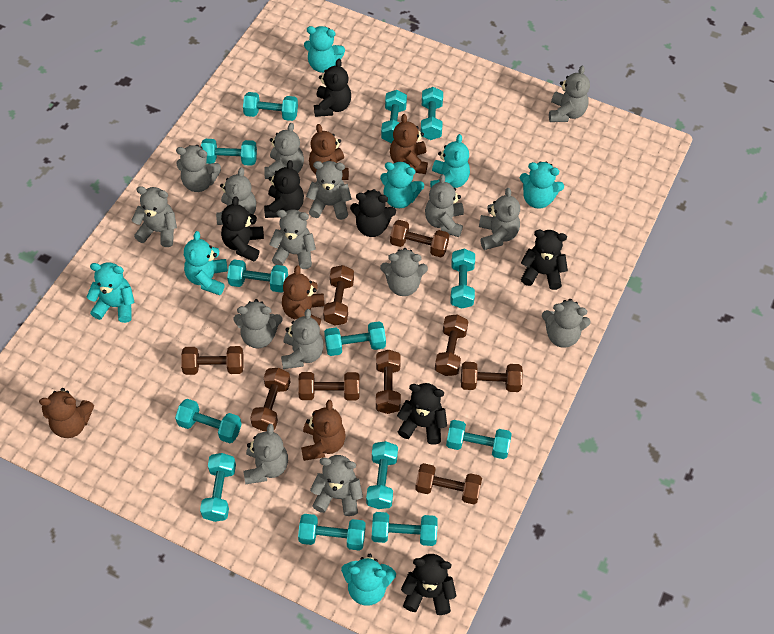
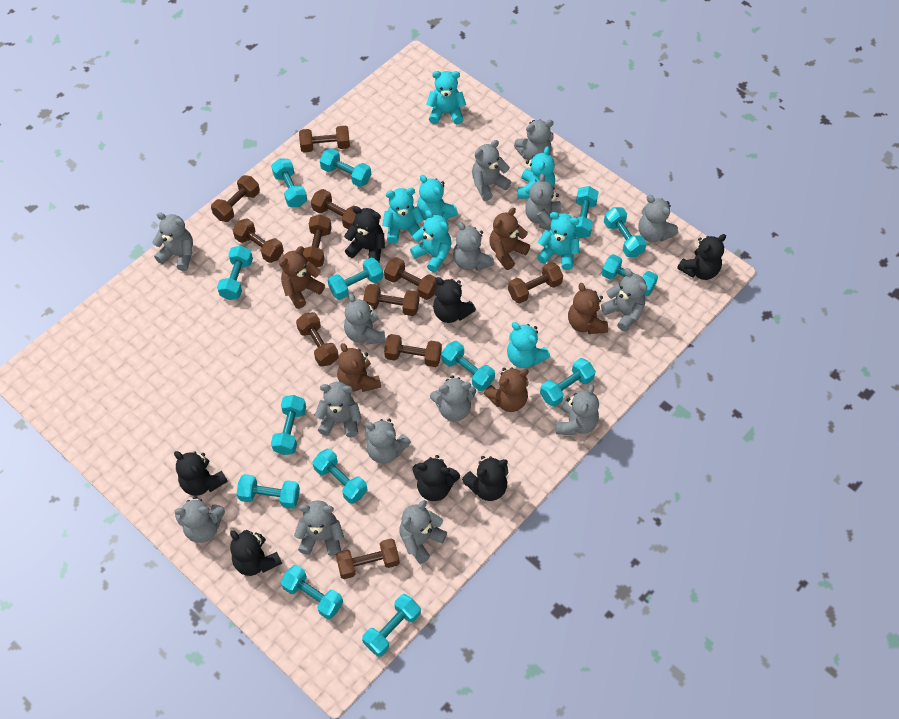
brown dumbbell: [181,346,244,375] [250,368,291,431] [298,372,359,400] [323,265,354,326] [376,350,401,414] [390,220,449,257] [415,463,482,504] [435,314,468,376] [461,362,523,392] = 9 -> [211,175,260,222] [233,218,284,263] [296,312,339,367] [299,126,350,152] [302,215,332,267] [311,189,356,229] [336,539,400,579] [363,284,420,316] [384,257,438,300] [384,334,442,367] [508,262,563,304] = 11
turquoise dumbbell: [175,399,242,443] [200,453,236,522] [201,139,257,166] [227,259,288,293] [243,92,298,121] [298,514,366,551] [324,321,386,356] [366,441,398,509] [372,512,438,546] [381,90,407,143] [421,87,443,140] [446,420,512,459] [450,249,475,309] = 13 -> [217,246,253,300] [237,474,300,509] [271,158,307,207] [271,395,306,455] [281,565,343,619] [312,449,368,504] [320,148,371,187] [328,258,383,300] [362,594,421,657] [441,341,495,391] [540,358,596,407] [574,186,599,238] [601,254,658,297] [604,207,647,257] = 14

